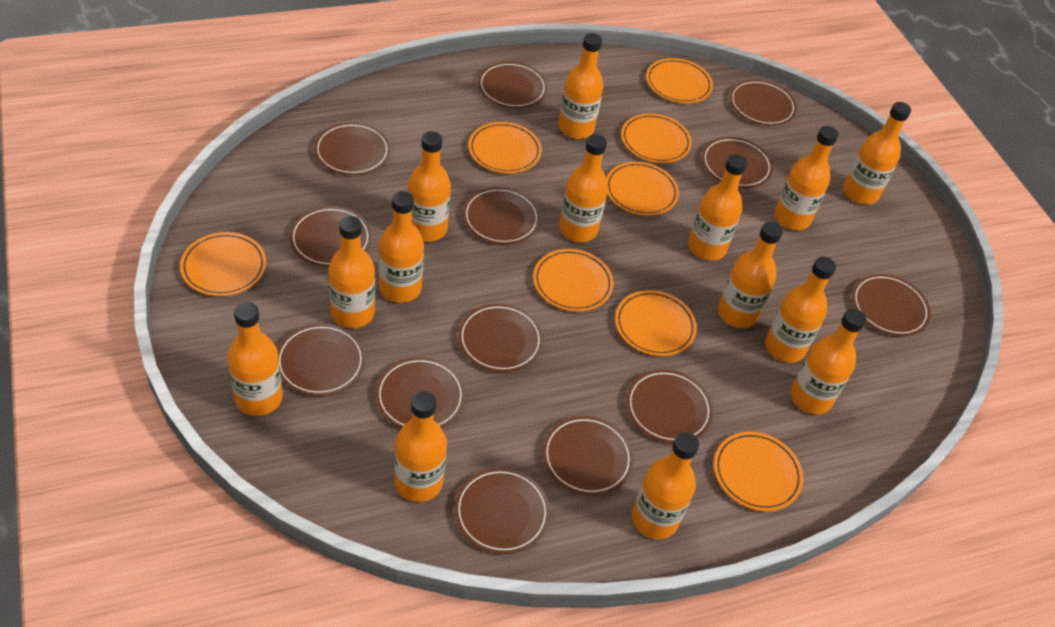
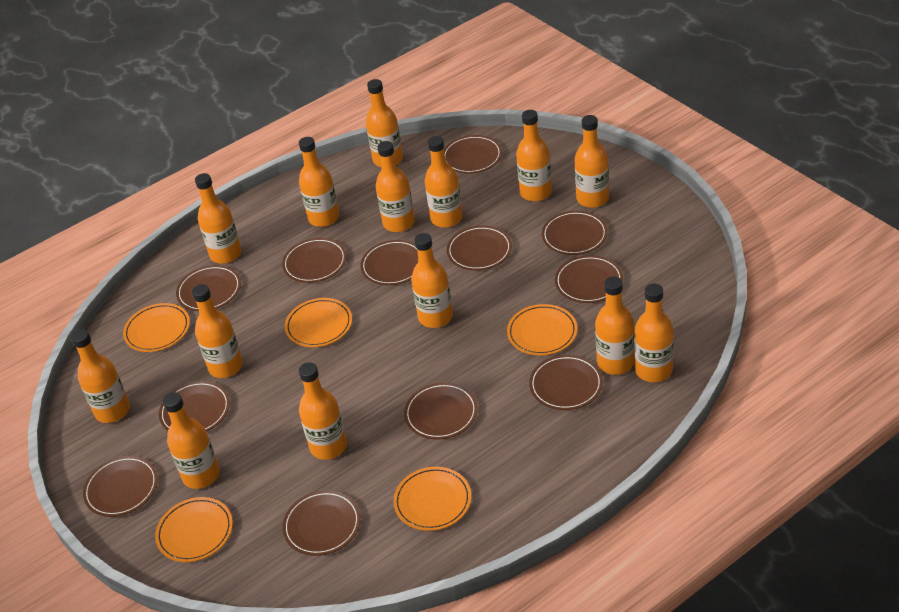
brown plate: [277,323,365,396] [289,206,372,267] [314,122,390,175] [375,357,465,428] [454,468,550,554] [458,303,543,372] [463,187,540,245] [478,62,548,108] [543,416,633,496] [626,369,713,443] [702,137,773,188] [730,79,797,126] [852,274,931,336] = 13 -> [83,456,158,517] [159,381,230,432] [176,265,241,311] [282,238,347,283] [283,490,361,556] [360,240,418,285] [404,382,478,440] [444,135,502,174] [447,226,512,271] [529,355,603,410] [542,211,608,255] [555,255,623,303] = 12
orange plate: [180,232,266,296] [468,122,542,174] [533,249,614,312] [606,162,679,216] [615,290,697,356] [621,113,692,163] [646,58,713,103] [714,432,803,511] = 8 -> [123,303,190,352] [155,497,233,562] [285,298,352,347] [393,467,471,531] [507,304,577,355] = 5

